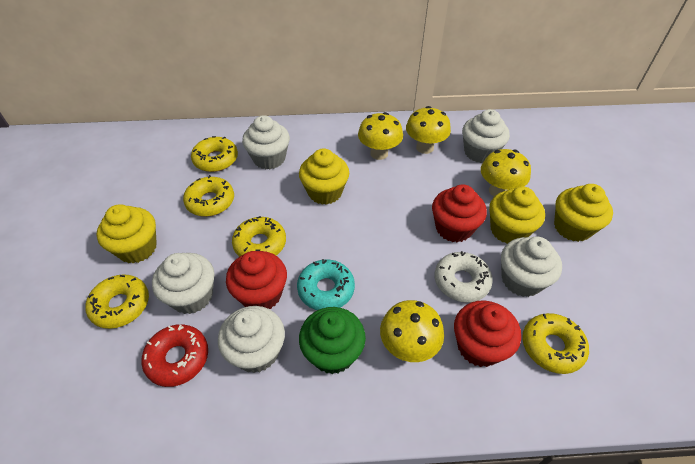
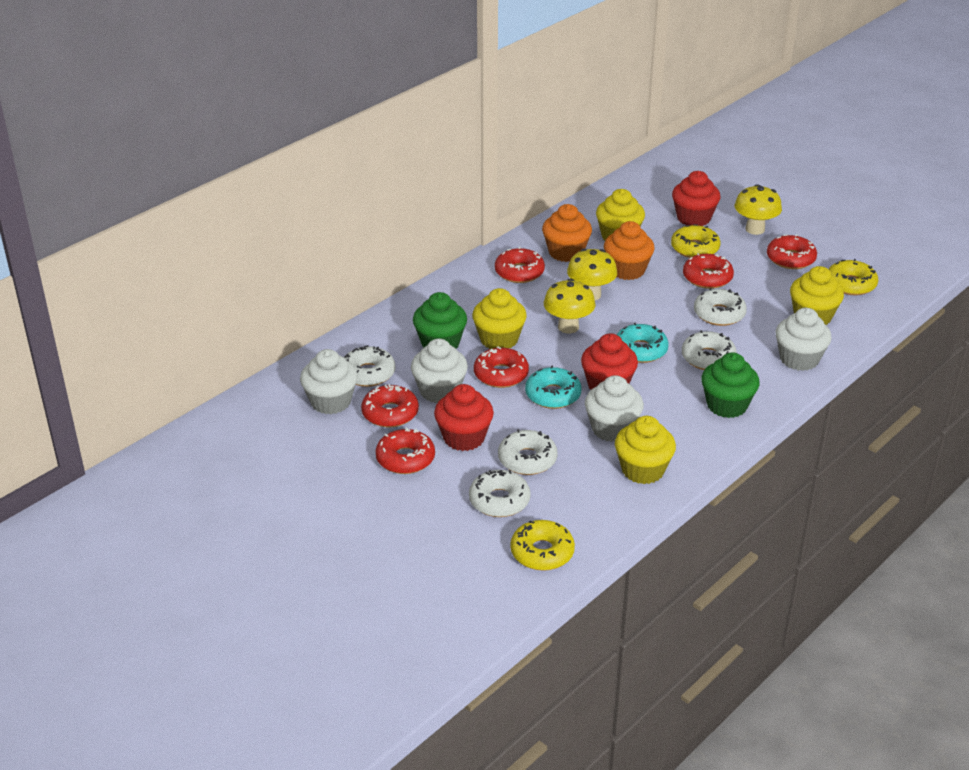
green cupcake: [299,307,366,374] = 1 -> [413,292,467,349] [701,352,760,418] = 2
orange cupcake: none = 0 -> [542,204,592,262] [604,221,655,280] = 2
red donut: [141,324,208,387] = 1 -> [361,384,419,427] [376,427,435,474] [474,346,529,388] [495,247,545,283] [683,253,734,289] [767,234,817,269] = 6
turquoise donut: [297,259,355,310] = 1 -> [525,366,582,409] [617,323,669,363] = 2
white cupcake: [152,253,214,314] [218,306,285,373] [242,115,290,169] [462,109,510,163] [501,236,562,297] = 5 -> [300,349,358,414] [411,339,468,403] [585,375,644,442] [775,308,832,371] = 4
white donut: [435,251,493,303] = 1 -> [344,345,395,387] [469,470,531,517] [498,429,558,475] [682,330,737,370] [694,288,747,326] = 5
yellow donut: [86,274,149,329] [183,175,234,217] [191,136,238,172] [232,216,286,257] [522,313,589,374] = 5 -> [510,520,575,571] [671,224,720,258] [828,259,878,295] = 3
yellow mushroom: [358,112,403,160] [380,300,444,362] [406,106,451,154] [481,149,531,197] = 4 -> [544,278,595,333] [567,248,617,300] [734,184,782,235] = 3

